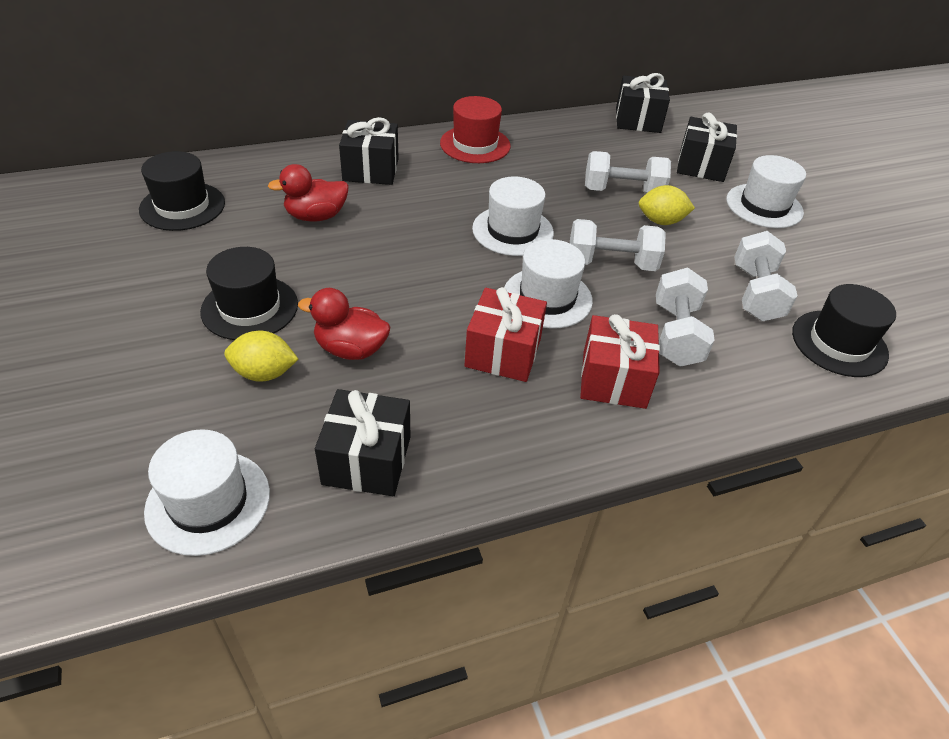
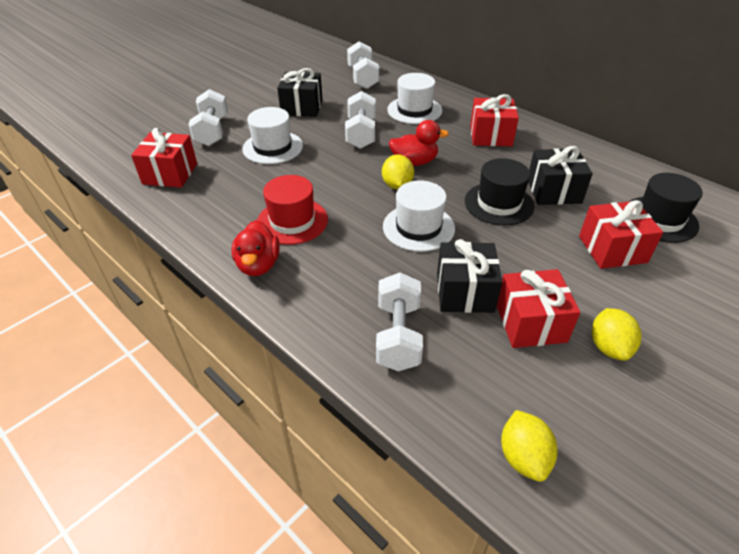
black gift: [315,389,410,496] [339,117,399,185] [616,73,670,133] [677,112,737,182] = 4 -> [277,68,323,117] [437,239,502,313] [528,146,593,205] = 3
black hat: [139,151,225,231] [200,247,298,340] [792,284,896,377] = 3 -> [465,158,535,226] [630,173,703,243] = 2
red gift: [464,287,547,382] [580,314,660,409] = 2 -> [131,128,197,188] [470,94,519,146] [497,269,581,348] [579,200,663,269] = 4
white hat: [144,429,270,556] [472,177,554,256] [504,239,593,329] [726,155,806,228] = 4 -> [242,107,303,164] [383,180,455,252] [387,73,442,124] = 3
yellow lemon: [224,331,298,382] [639,185,695,225] = 2 -> [382,154,414,189] [501,410,558,482] [592,308,642,361] = 3

